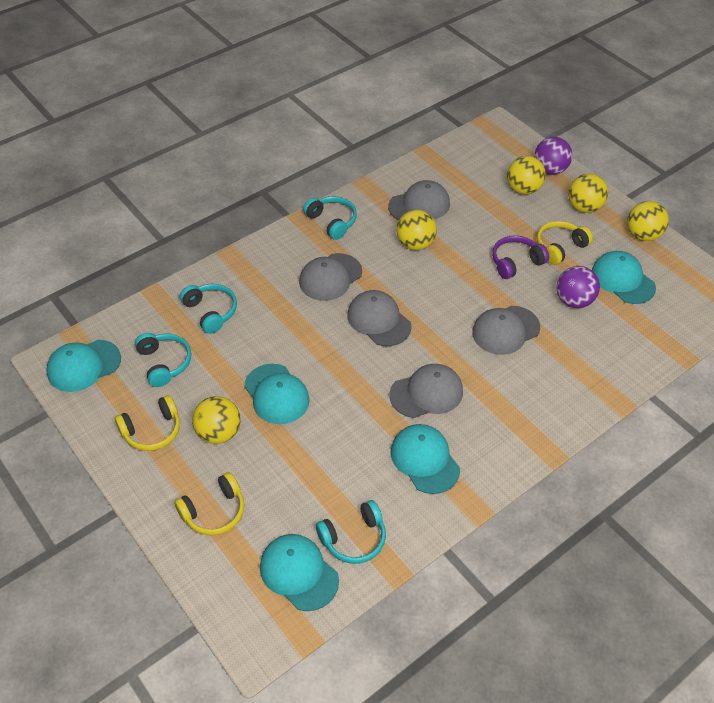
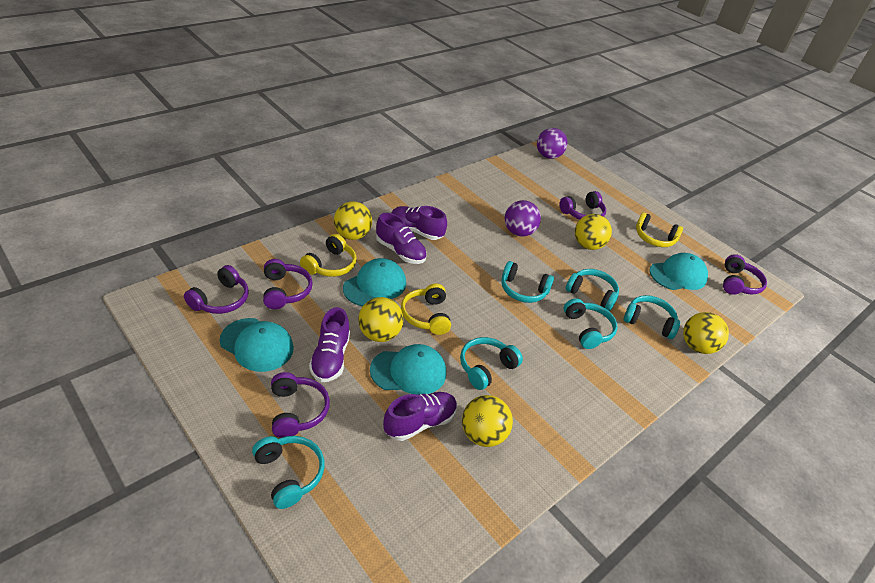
grey cap: [299,253,362,301] [347,290,412,346] [388,180,450,220] [389,364,463,418] [472,306,540,355] = 5 -> none = 0
purple headphones: [492,235,549,279] = 1 -> [184,265,249,314] [263,259,313,309] [271,372,330,438] [559,191,606,220] [723,254,767,295] = 5
purple shoe: none = 0 -> [309,307,350,382] [376,213,427,264] [383,392,457,441] [392,206,447,240] = 4
turquoise cap: [46,340,121,392] [244,364,310,424] [260,534,339,611] [391,424,460,494] [592,251,656,304] = 5 -> [219,318,294,372] [343,258,406,306] [370,344,446,394] [649,253,708,290] = 4
turquoise headphones: [135,333,191,387] [180,284,237,334] [303,196,357,240] [316,500,386,564] = 4 -> [252,436,325,509] [460,337,523,390] [501,261,554,303] [564,298,617,349] [565,269,619,311] [624,295,680,339] = 6

